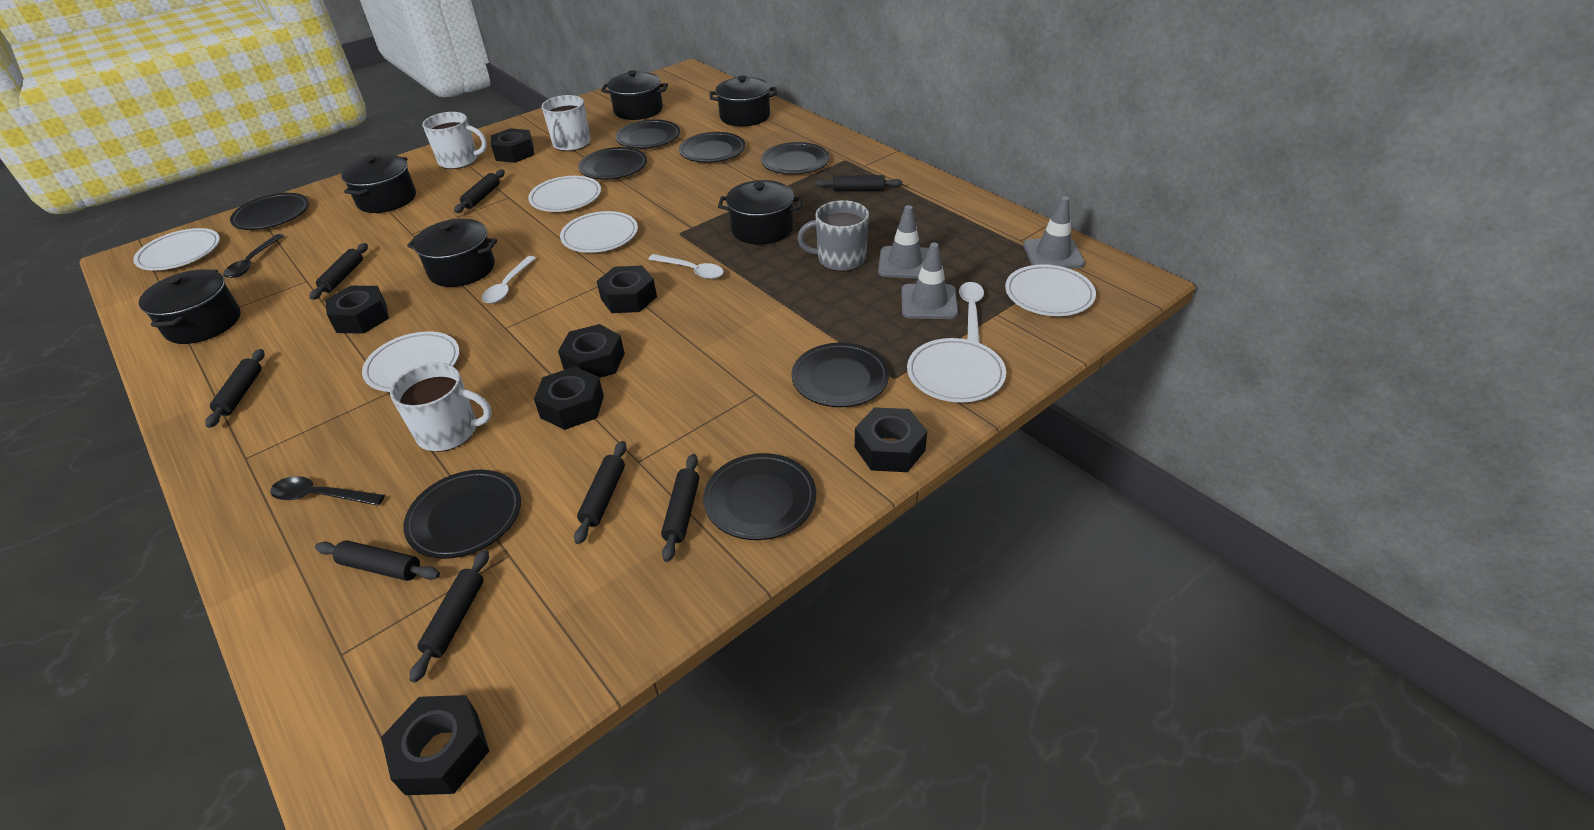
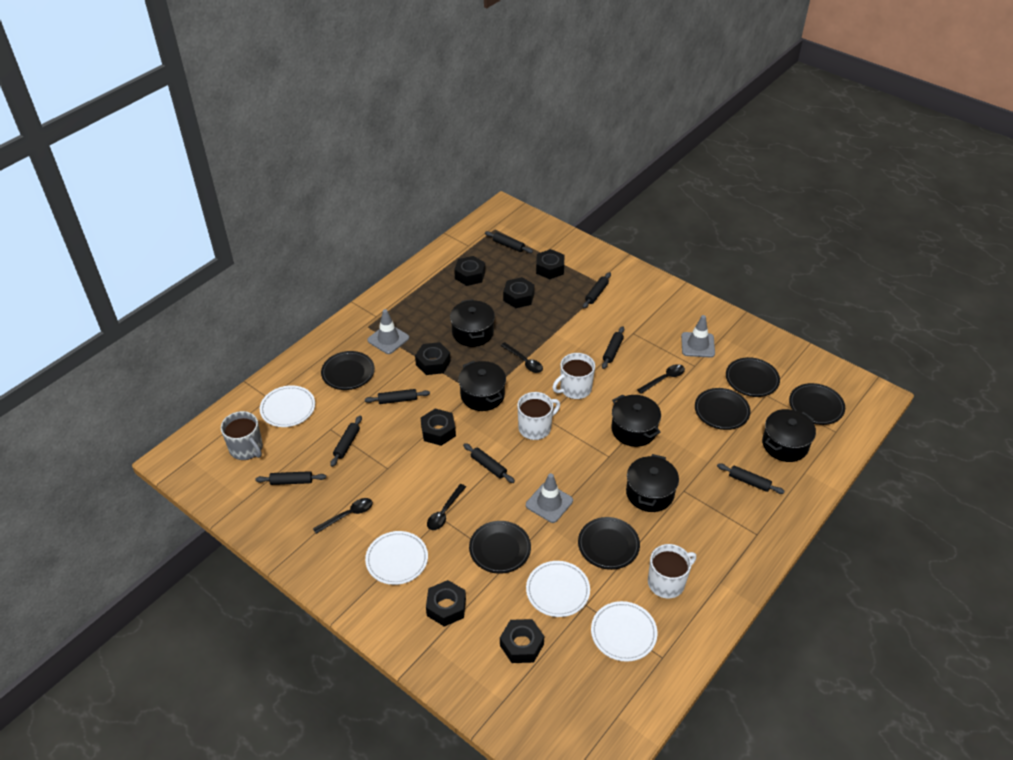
black plate: [230,193,309,230] [403,470,521,559] [579,147,647,180] [615,120,680,149] [679,132,745,163] [703,453,816,540] [761,142,829,175] [791,343,889,407] = 8 -> [321,351,375,390] [469,521,531,574] [578,517,640,570] [695,388,750,430] [726,357,780,397] [789,383,845,425] = 6
black pot: [139,269,241,344] [341,155,416,213] [407,219,497,287] [601,70,668,120] [710,76,777,127] [718,180,803,245] = 6 -> [450,299,495,347] [458,361,506,411] [611,394,661,447] [626,454,679,512] [762,409,816,462] = 5
black spoon: [223,234,284,278] [270,476,385,506] = 2 -> [313,498,373,534] [427,484,466,530] [500,342,543,373] [637,364,685,394] = 4
white plate: [133,228,220,271] [362,331,460,392] [528,176,601,212] [560,211,638,253] [907,338,1006,402] [1005,264,1096,316] = 6 -> [260,385,315,427] [365,531,428,585] [526,561,590,617] [591,601,657,662] = 4
white spoon: [482,256,536,304] [648,254,724,279] [959,282,984,343] = 3 -> none = 0

